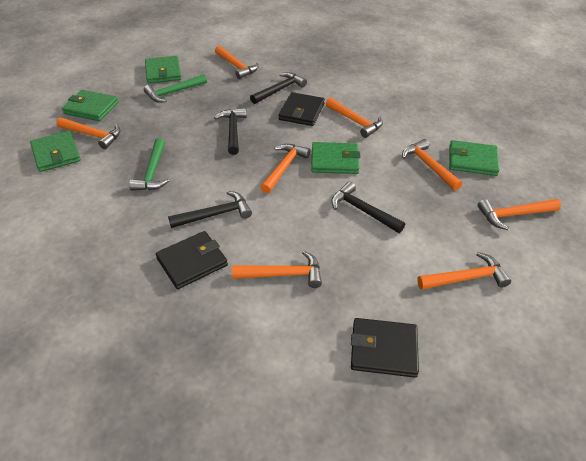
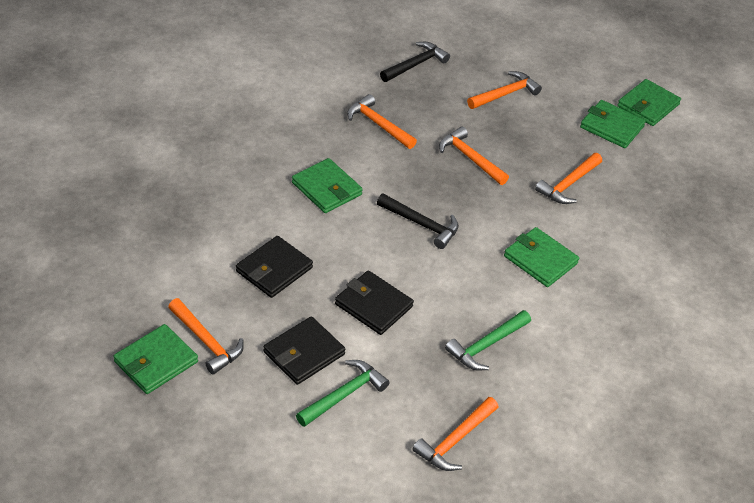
black hammer: [168,191,252,228] [214,108,247,155] [250,72,307,104] [331,182,405,233] = 4 -> [377,193,459,249] [380,42,450,82] = 2
orange hammer: [56,117,120,149] [215,46,259,79] [232,251,322,288] [260,144,310,194] [326,98,383,138] [402,139,462,191] [417,252,511,290] [478,199,561,230] = 8 -> [168,298,244,375] [347,94,417,149] [412,397,499,471] [439,127,509,185] [467,71,542,109] [535,153,602,204] = 6

